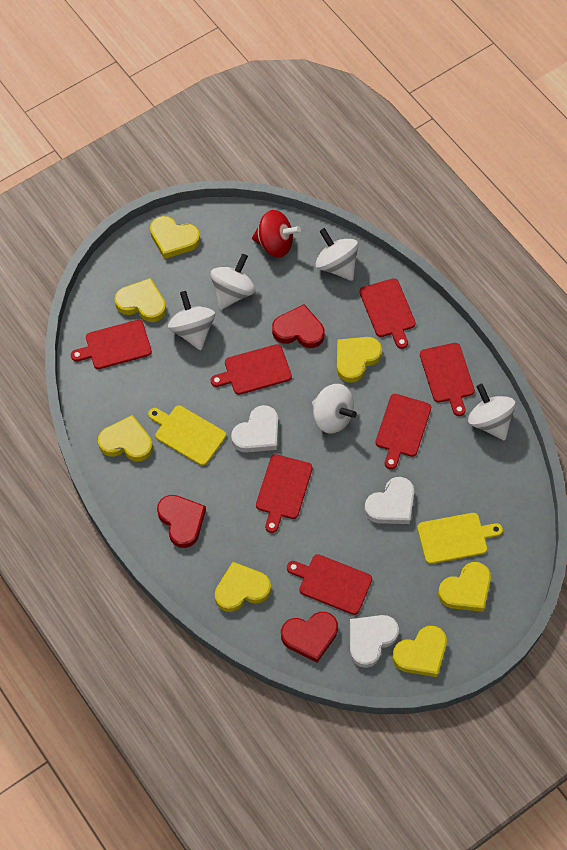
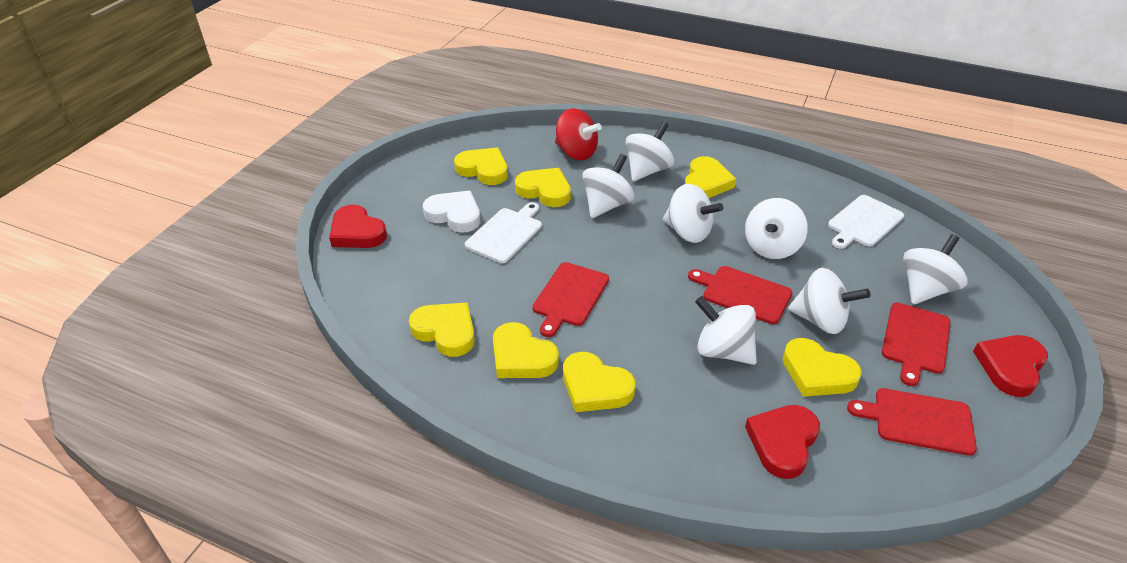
red cutting board: [71,320,152,369] [210,344,292,395] [256,454,313,533] [287,554,372,615] [359,278,416,349] [375,394,431,469] [420,343,475,416] = 7 -> [533,262,609,337] [688,266,793,324] [847,388,977,456] [882,303,951,386] = 4
white cutting board: none = 0 -> [465,202,542,263] [828,195,904,249] = 2
white heart: [231,405,278,453] [350,615,399,668] [364,477,414,524] = 3 -> [423,191,480,233] = 1
white spinning top: [168,291,215,350] [210,254,255,310] [312,384,357,434] [316,228,358,281] [468,384,516,441] = 5 -> [582,154,634,218] [626,122,674,181] [663,184,723,243] [695,296,757,365] [745,198,808,259] [788,268,870,334] [903,234,968,304] = 7
yellow cutting board: [148,406,226,466] [417,513,503,564] = 2 -> none = 0

